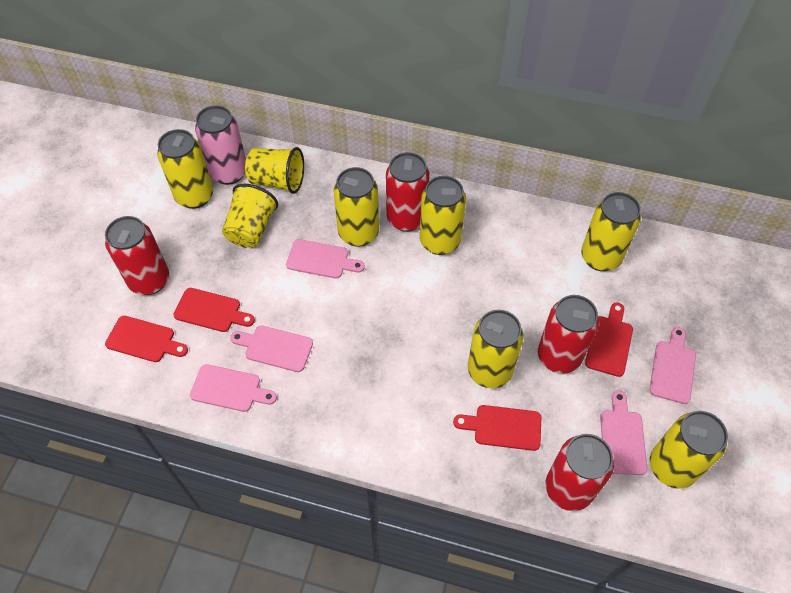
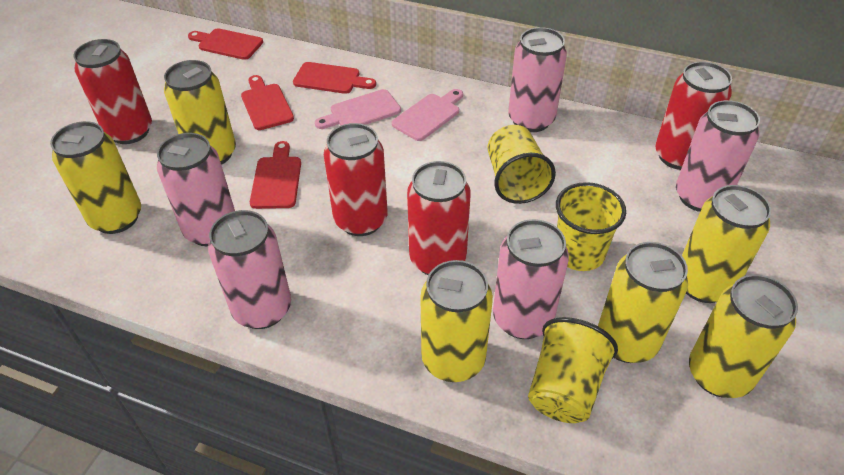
pink can: [195,105,246,185] = 1 -> [157,133,235,246] [208,210,291,329] [493,219,569,339] [508,27,567,132] [676,100,760,212] = 5
pink cutting board: [190,364,277,412] [230,326,313,372] [286,239,365,278] [600,391,647,475] [649,327,696,404] = 5 -> [315,89,401,129] [392,89,463,141] = 2
yellow cup: [222,184,278,248] [245,147,304,194] = 2 -> [487,125,556,204] [528,317,618,423] [556,182,626,271] = 3

